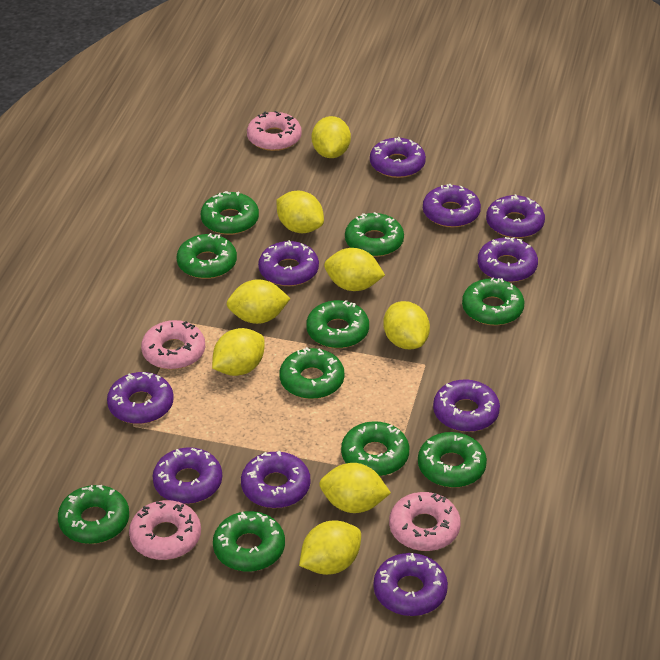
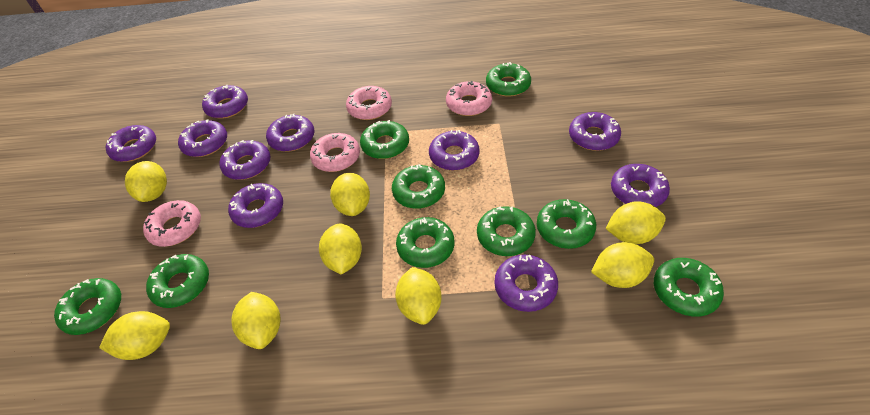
green donut: [58,485,129,544] [176,233,237,279] [201,191,259,235] [213,511,285,572] [279,347,345,399] [306,300,369,348] [341,421,409,476] [345,212,404,257] [418,432,487,488] [462,277,524,326] = 10 -> [54,278,121,335] [146,254,209,308] [360,120,409,159] [392,164,445,209] [396,217,454,268] [477,206,536,256] [486,62,531,96] [537,199,596,249] [654,258,724,317] = 9

